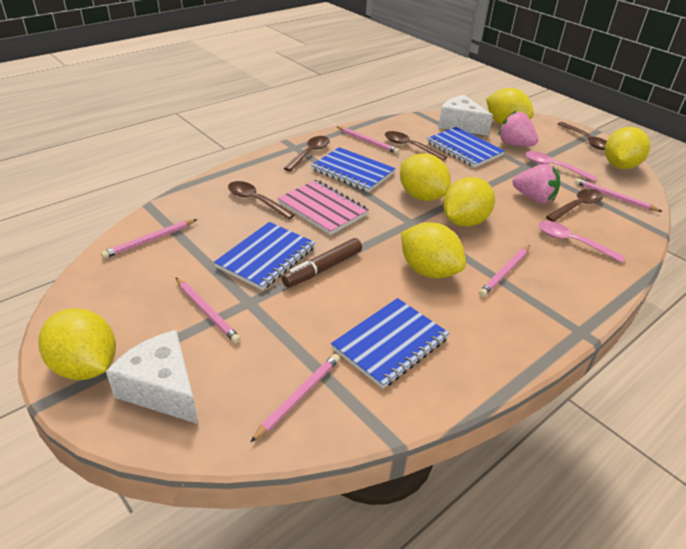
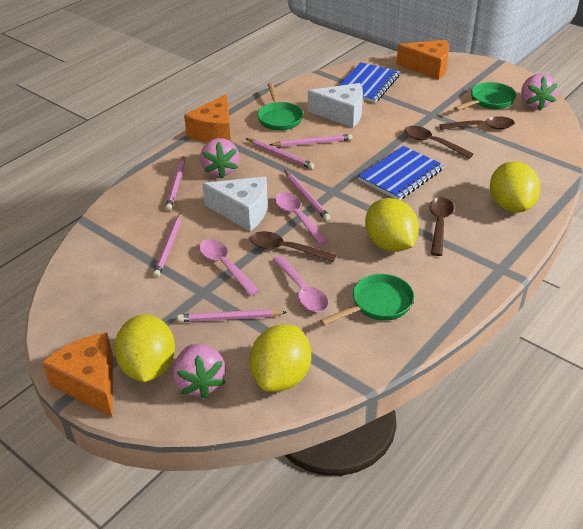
blue notebook: [214,222,315,291] [311,147,395,192] [331,298,449,389] [427,127,505,168] = 4 -> [338,62,400,103] [358,146,444,200] = 2
brown marker: [282,238,362,287] = 1 -> none = 0
brown spoon: [228,181,295,219] [284,136,330,171] [385,131,447,161] [546,189,603,222] [558,122,607,150] = 5 -> [250,231,336,262] [404,126,474,159] [430,197,454,256] [439,116,515,130] = 4
green pan: none = 0 -> [257,83,303,131] [320,274,414,326] [454,82,516,111] = 3
orange cheese: none = 0 -> [42,332,113,417] [184,94,231,143] [396,40,449,80] = 3
pink notebook: [277,180,369,235] = 1 -> none = 0
pink spoon: [525,151,596,181] [538,221,625,263] = 2 -> [199,239,260,296] [273,256,328,312] [275,193,329,245] = 3
pink strawberry: [498,110,538,146] [513,164,560,203] = 2 -> [173,344,226,399] [200,138,239,179] [521,74,558,110] = 3
yellow lemon: [39,308,116,380] [400,153,451,201] [401,222,466,279] [443,177,495,227] [486,88,534,125] [605,127,650,169] = 6 -> [114,314,175,382] [250,324,311,392] [365,198,419,252] [490,161,540,213] = 4

